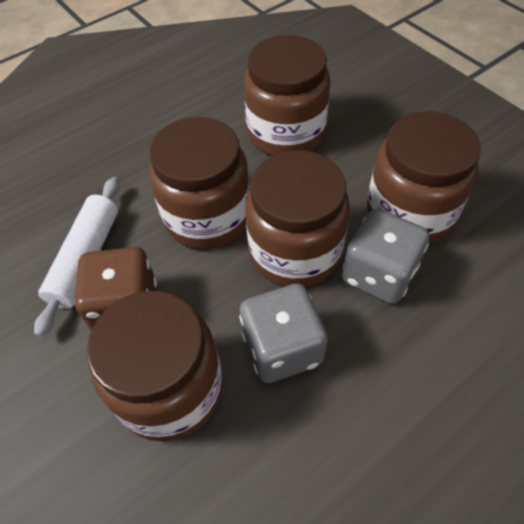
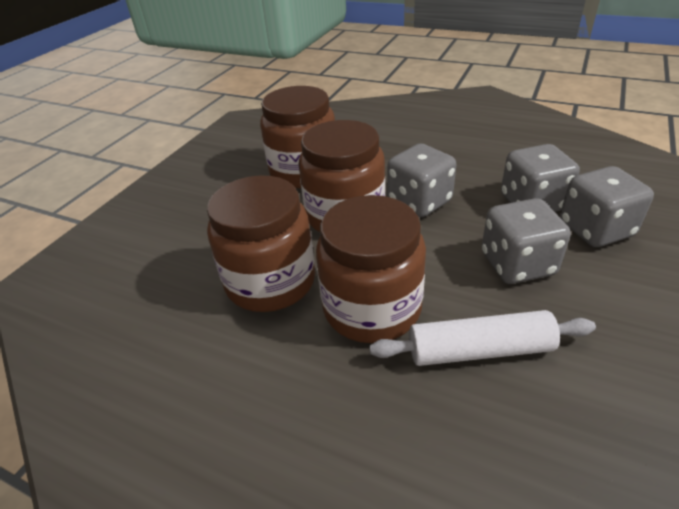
brown dice: [74,247,157,331] = 1 -> none = 0
brown jar: [87,291,223,442] [149,117,250,249] [244,35,330,156] [246,150,350,287] [367,111,481,244] = 5 -> [207,176,315,312] [260,86,335,189] [299,120,385,232] [316,195,426,343] = 4
grey dice: [239,284,328,383] [342,209,429,304] = 2 -> [387,143,456,217] [482,198,571,284] [501,144,580,212] [560,166,654,247] = 4

